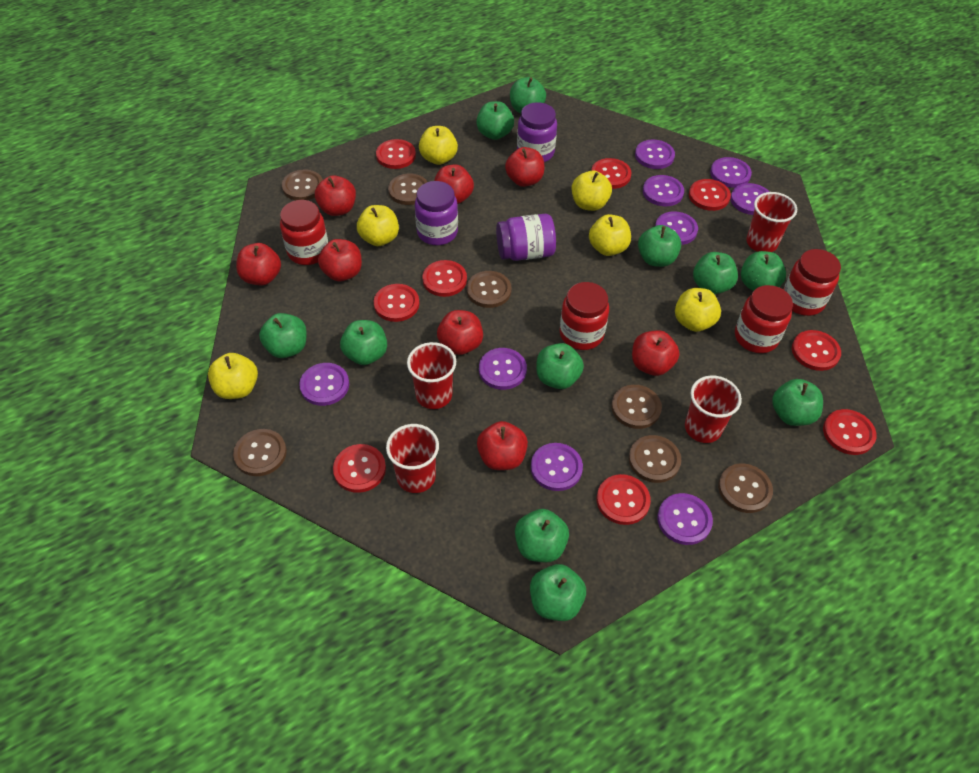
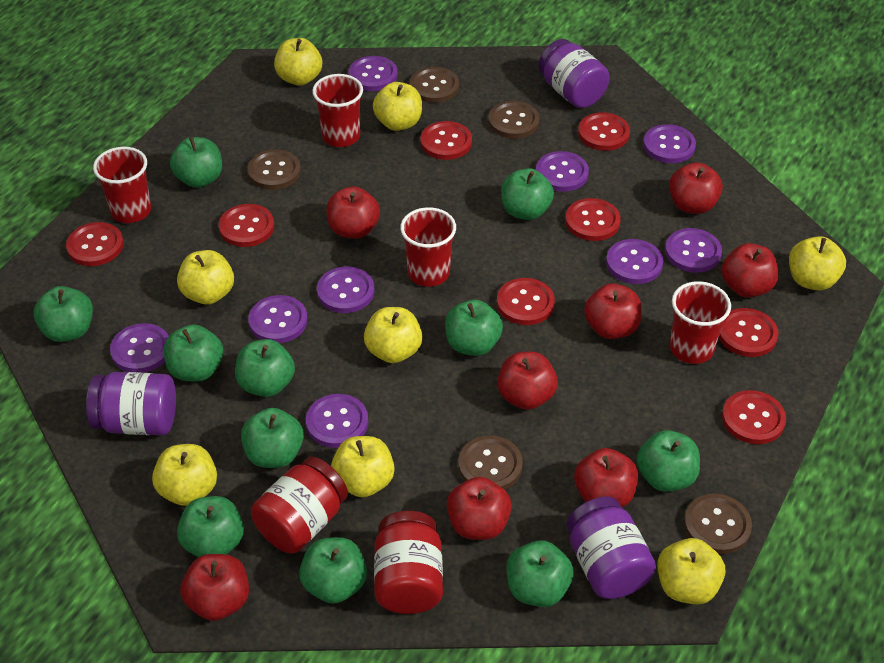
brown button: [233,429,287,476] [282,169,323,200] [388,174,428,205] [467,271,512,308] [611,385,662,429] [629,435,681,483] [718,464,773,513] = 7 -> [247,150,301,190] [410,67,459,103] [458,435,523,490] [488,101,540,138] [684,494,752,554] = 5
red button: [333,444,386,493] [374,284,420,322] [376,139,416,169] [422,260,467,297] [591,158,631,189] [597,474,651,525] [689,179,731,211] [792,330,841,371] [823,409,877,455] = 9 -> [66,222,124,266] [219,204,274,247] [421,121,472,160] [497,278,555,325] [565,198,621,241] [578,112,630,151] [719,308,779,357] [722,390,786,444] = 8
red jar: [280,200,328,265] [560,282,609,350] [735,285,793,353] [783,249,841,316] = 4 -> [251,457,348,554] [374,511,443,614] = 2
yellow apple: [208,353,258,399] [357,205,399,246] [419,126,458,165] [572,171,612,211] [589,214,631,256] [675,288,721,332] = 6 -> [152,444,217,506] [177,250,234,305] [274,38,322,86] [331,436,395,497] [364,307,423,363] [373,82,422,131] [657,538,725,605] [789,236,846,291] = 8

